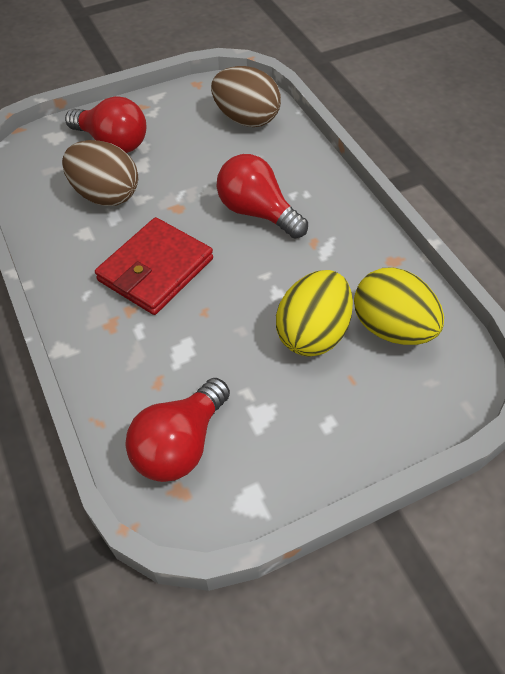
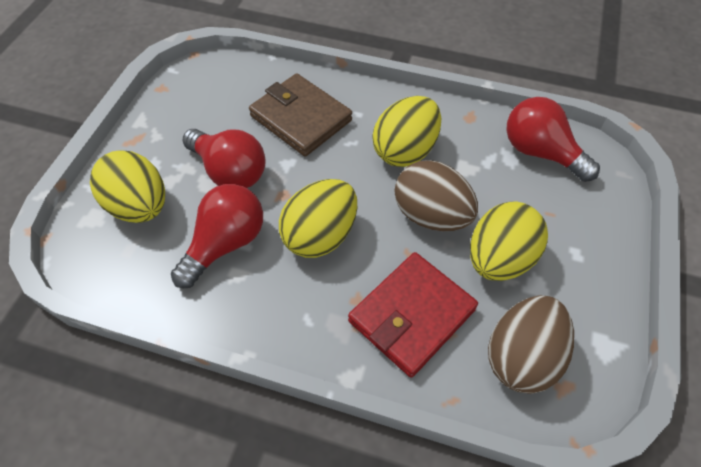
brown wallet: none = 0 -> [249,73,352,156] = 1
yellow egg: [276,270,353,356] [354,267,444,345] = 2 -> [90,150,165,223] [279,179,357,258] [372,96,441,167] [470,201,548,281] = 4

